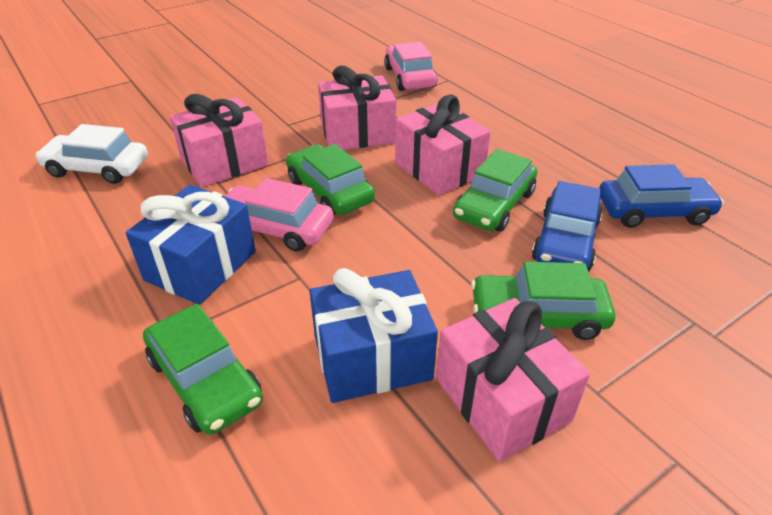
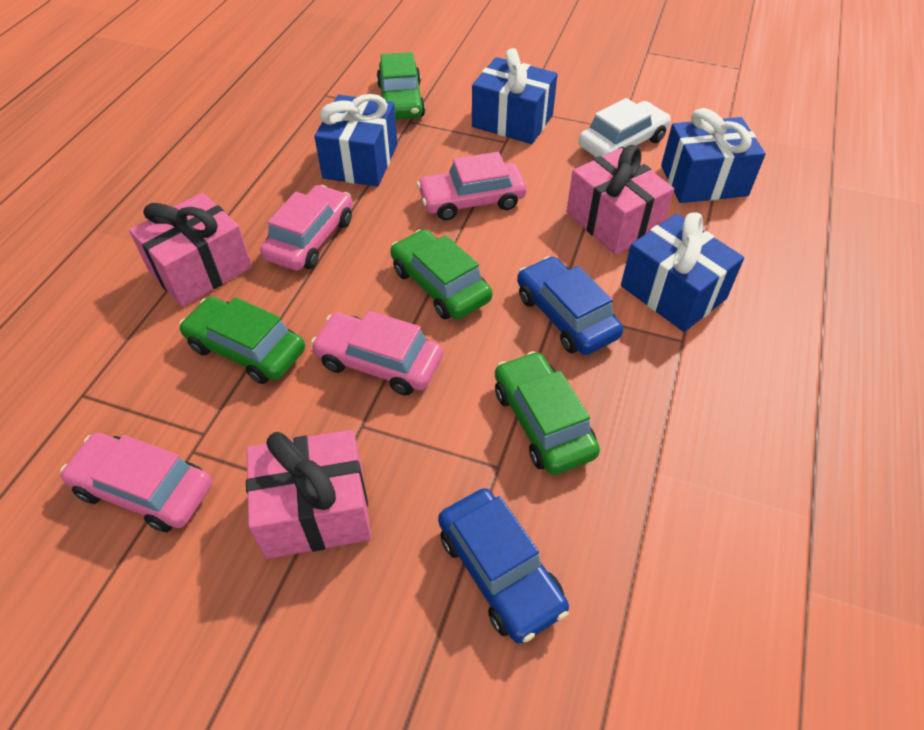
blue gift: [126,185,256,305] [310,268,438,403] = 2 -> [314,94,397,187] [472,48,558,144] [621,212,744,332] [661,108,765,203] = 4
pink car: [225,178,334,252] [384,42,437,91] = 2 -> [60,433,212,532] [260,185,353,271] [311,311,443,395] [417,152,526,220] = 4
pink gift: [170,94,269,187] [318,65,397,150] [395,95,491,195] [436,298,590,462] = 4 -> [129,193,252,307] [246,430,371,559] [566,145,674,255] = 3

